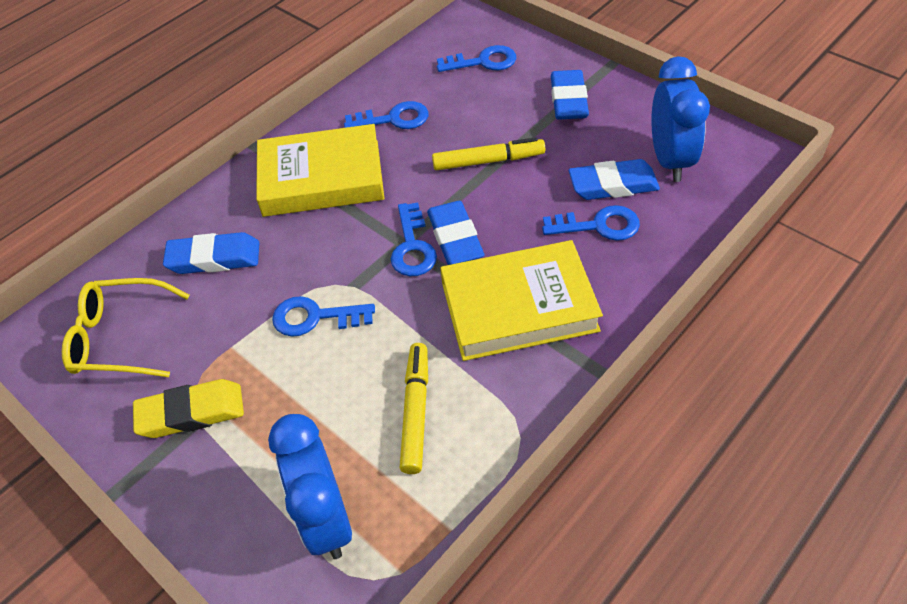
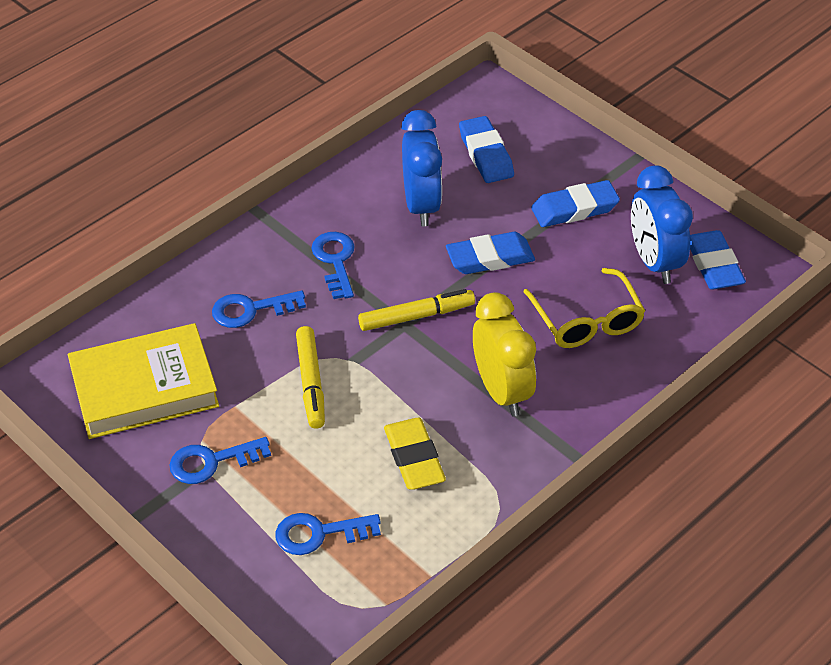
blue key: [272,296,375,337] [344,101,428,129] [391,203,437,276] [437,45,516,72] [542,205,640,241] = 5 -> [170,437,271,484] [212,290,306,328] [276,513,381,555] [311,232,355,299] = 4
yellow book: [256,124,385,217] [440,240,603,361] = 2 -> [68,323,219,439] = 1
yellow clock: none = 0 -> [473,292,536,417] = 1

